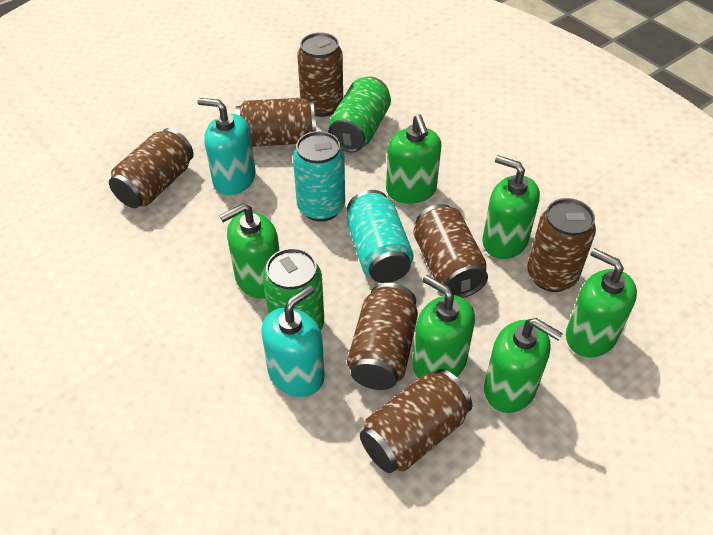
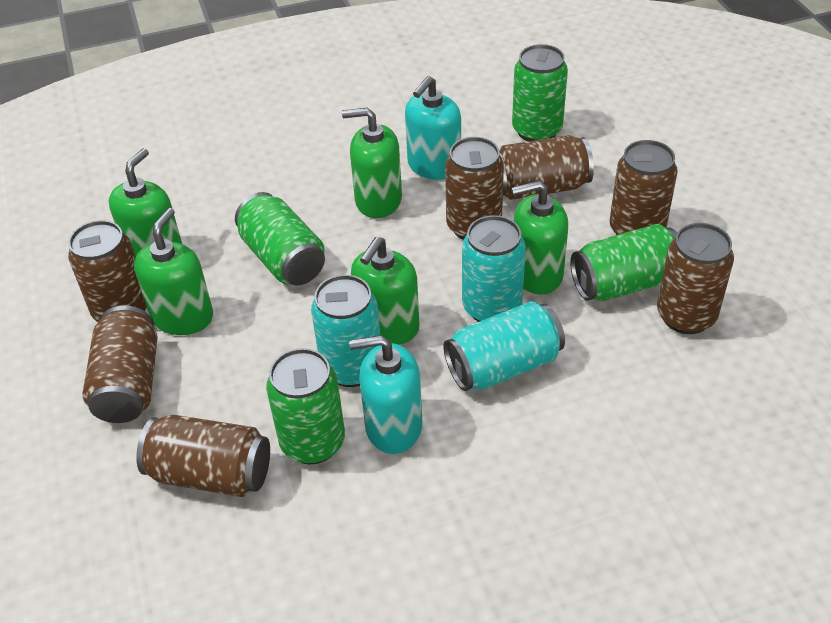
green can: [263,248,324,331] [328,76,391,153] = 2 -> [235,192,325,285] [266,348,345,464] [512,44,568,141] [570,224,677,301] = 4
green soap dispenser: [219,203,280,299] [386,114,442,204] [412,275,475,378] [482,155,540,259] [484,318,563,413] [566,248,637,358] = 6 -> [109,148,182,256] [134,208,213,335] [342,108,402,218] [351,237,419,345] [512,180,568,294] = 5
turquoise can: [293,131,345,222] [346,190,413,283] = 2 -> [311,275,380,387] [444,301,565,391] [462,215,526,322] = 3

